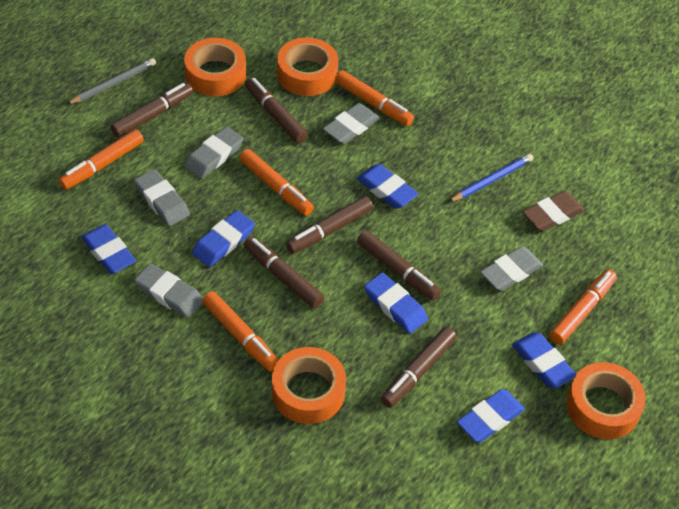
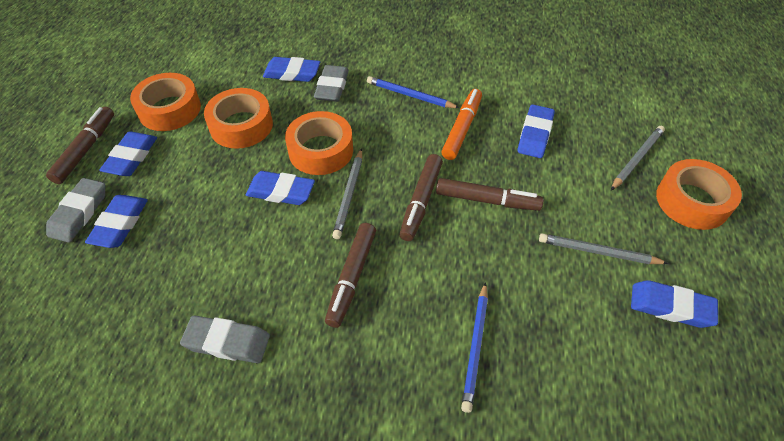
blue pencil: [448,154,533,202] = 1 -> [367,76,460,108] [461,282,488,413] = 2
brown eraser: [523,191,584,231] = 1 -> none = 0
brown marker: [111,83,193,138] [244,237,324,308] [245,77,308,143] [286,196,373,254] [357,230,441,301] [381,327,457,408] = 6 -> [46,107,114,184] [325,223,376,328] [399,154,443,241] [436,178,544,211] = 4
grey eraser: [134,169,190,226] [134,263,203,318] [184,126,243,179] [323,103,380,144] [480,246,543,291] = 5 -> [46,178,105,243] [180,316,270,363] [314,65,349,102] = 3
grey pencil: [66,58,156,105] = 1 -> [332,148,362,239] [539,233,669,264] [611,126,665,191] = 3
orange marker: [59,129,144,190] [202,291,278,372] [239,149,314,216] [335,70,414,126] [549,269,617,345] = 5 -> [441,89,482,160] = 1

